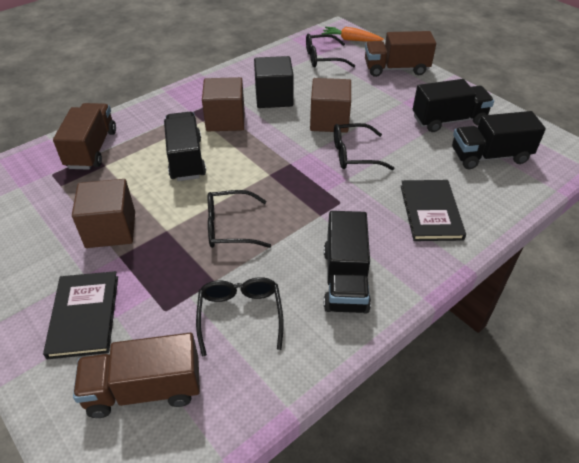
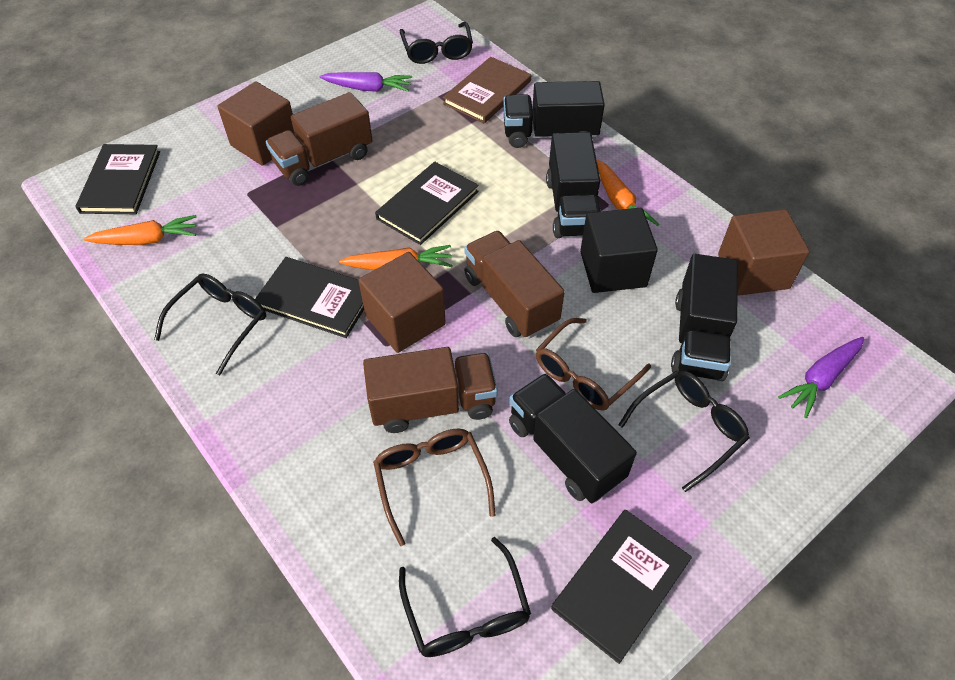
black book: [43,271,118,359] [401,180,466,241] = 2 -> [75,144,160,214] [255,257,364,338] [375,162,479,245] [551,510,692,664] = 4
brown book: none = 0 -> [443,57,531,123] = 1
brown glasses: none = 0 -> [373,428,495,546] [536,318,651,411] = 2
orange carrot: [322,27,384,42] = 1 -> [83,215,197,245] [339,245,453,270] [597,160,659,226] = 3
purple carrot: none = 0 -> [320,72,412,92] [778,337,864,418] = 2

